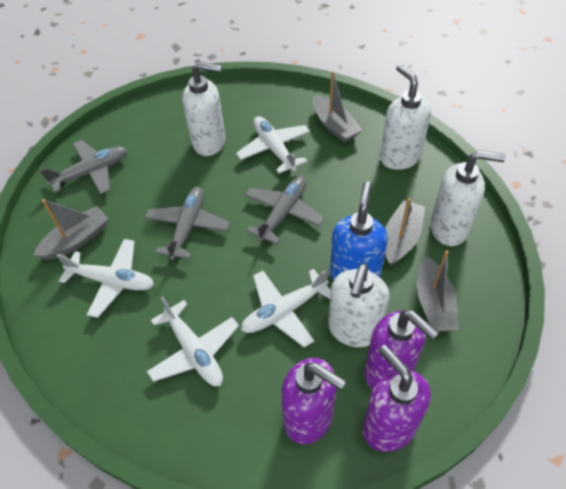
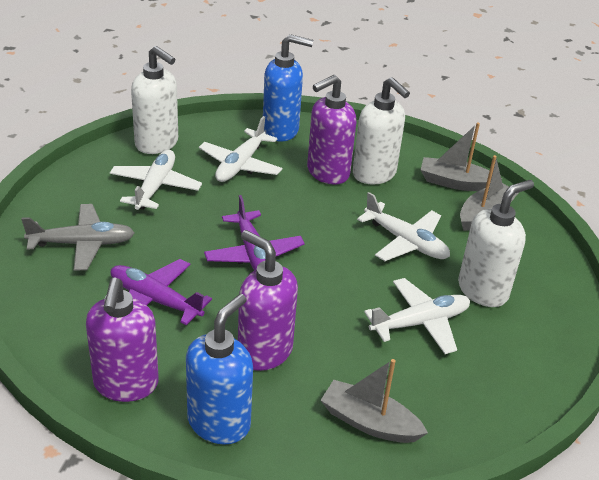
blue soap dispenser: [330,181,388,281] = 1 -> [186,294,253,444] [263,34,313,142] = 2
grey boat: [33,199,109,260] [313,71,362,143] [385,198,425,266] [417,250,459,331] = 4 -> [320,359,428,443] [421,123,502,191] [460,155,518,231] = 3
grey plane: [40,140,127,194] [145,187,230,260] [245,176,325,244] = 3 -> [22,204,134,271] = 1
purple plane: none = 0 -> [111,259,212,325] [204,195,305,270] = 2
white soap dispenser: [182,62,226,156] [328,263,389,347] [380,64,431,170] [430,150,506,246] = 4 -> [131,46,178,154] [353,77,410,185] [458,180,534,307] = 3

